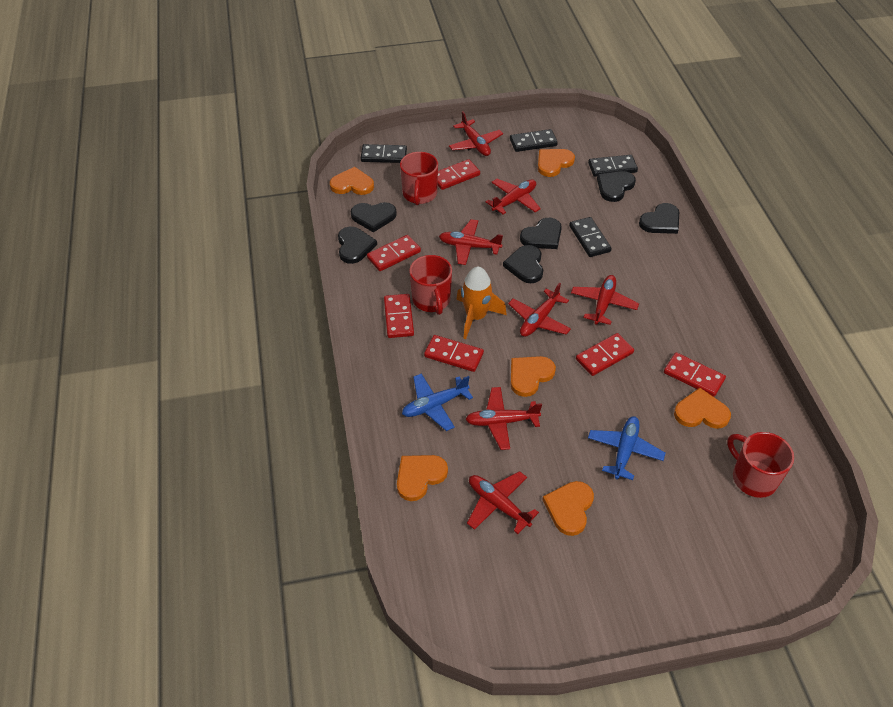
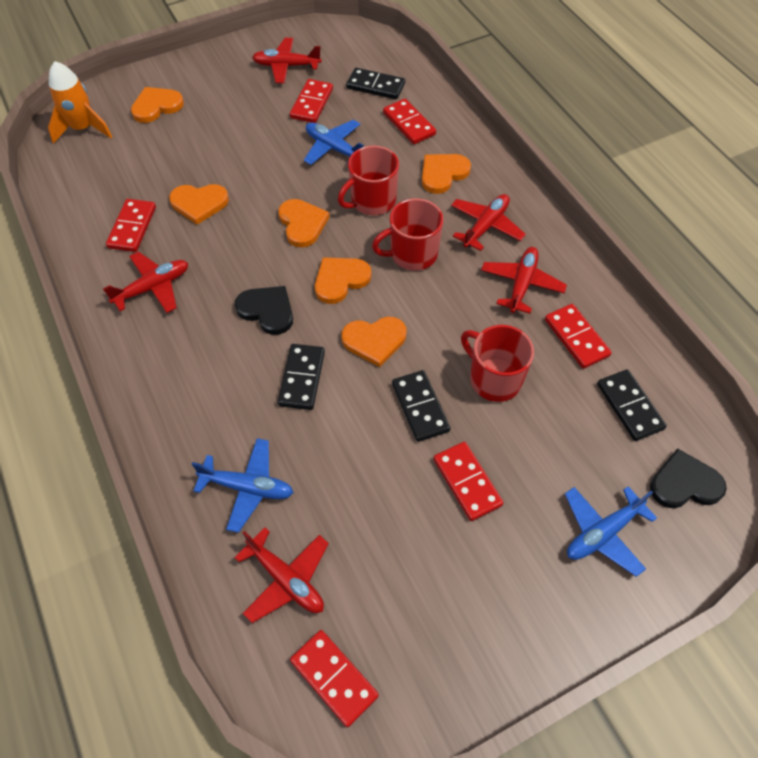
black heart: [338,227,377,264] [350,202,397,232] [503,245,543,283] [520,218,562,249] [597,171,636,202] [639,203,679,234] = 6 -> [235,286,293,335] [650,448,727,508] = 2
blue plane: [402,373,473,431] [588,416,665,480] = 2 -> [192,438,294,533] [304,120,364,165] [565,486,657,577] = 3
red plane: [439,219,503,265] [449,111,503,156] [465,387,542,450] [467,471,539,534] [486,179,541,214] [508,283,571,337] [571,275,639,325] = 7 -> [103,252,188,313] [234,528,329,623] [252,38,322,83] [451,194,526,251] [481,247,567,314] = 5

